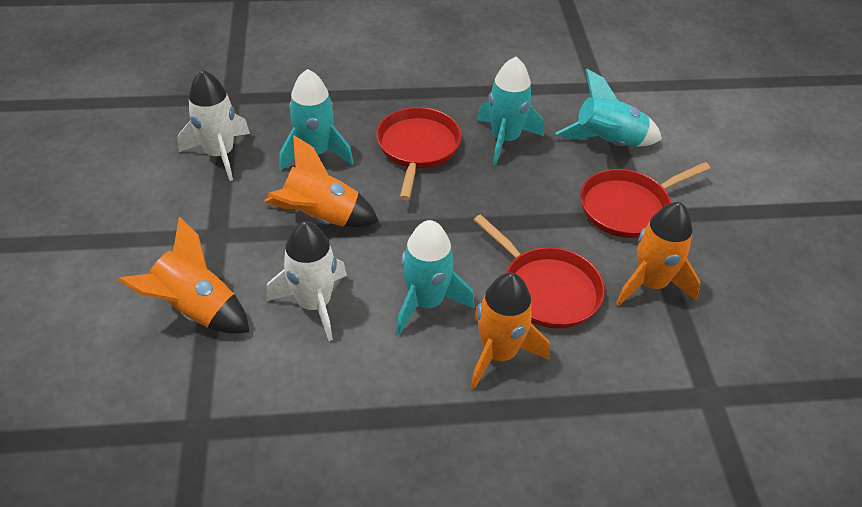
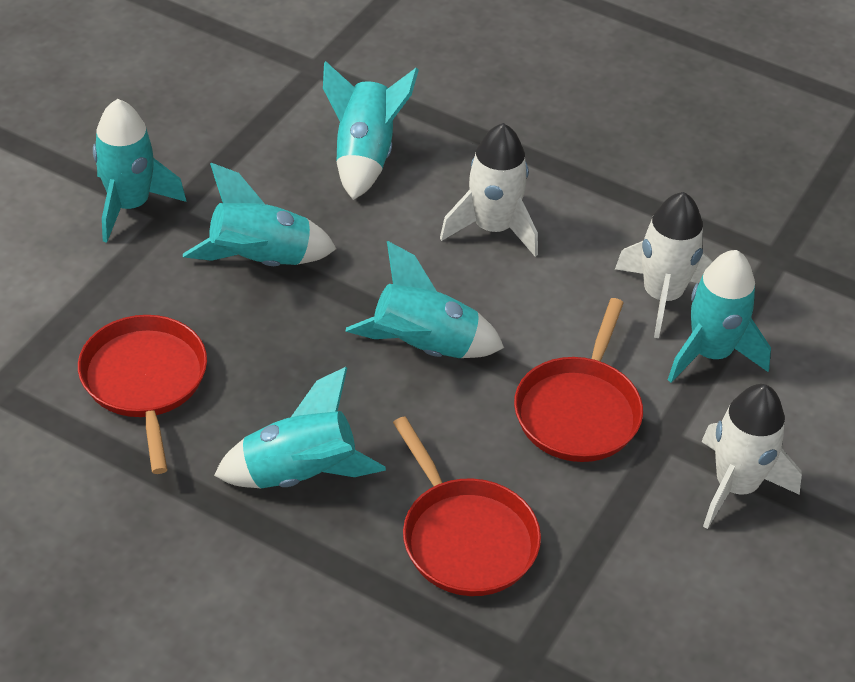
orange rocket: [118,217,249,334] [264,135,379,227] [470,272,550,390] [616,202,701,306] = 4 -> none = 0
turquoise rocket: [279,69,354,171] [396,220,474,335] [477,57,544,165] [556,69,662,147] = 4 -> [93,99,186,243] [183,163,336,266] [214,367,386,489] [323,61,419,200] [345,241,504,358] [668,250,771,382] = 6
white rocket: [178,70,250,181] [266,221,347,341] = 2 -> [440,123,538,257] [615,192,713,338] [701,384,802,529] = 3

